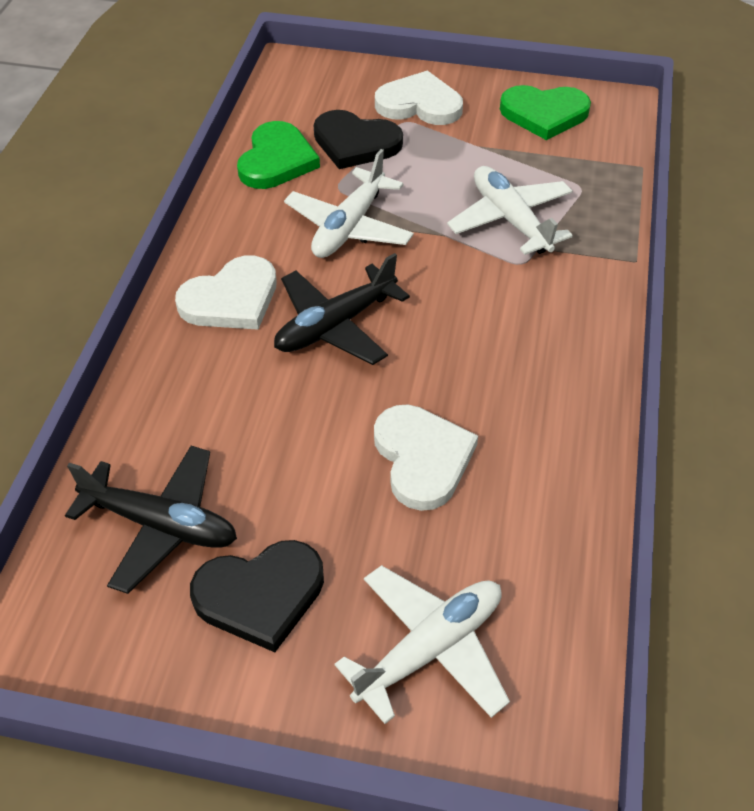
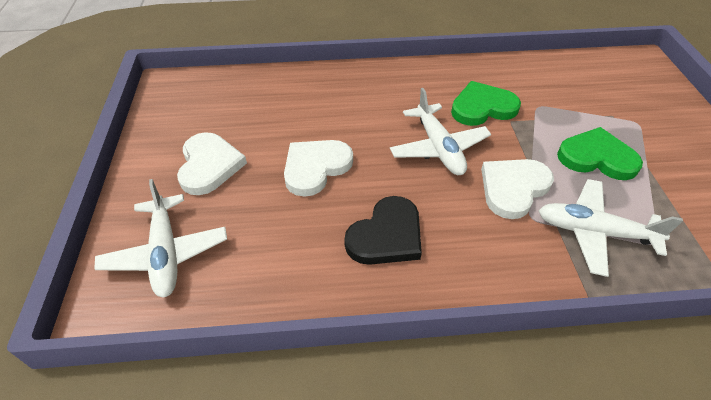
black heart: [190,540,324,652] [314,110,403,169] = 2 -> [344,196,422,265] = 1
black plane: [65,446,237,594] [274,253,410,365] = 2 -> none = 0

